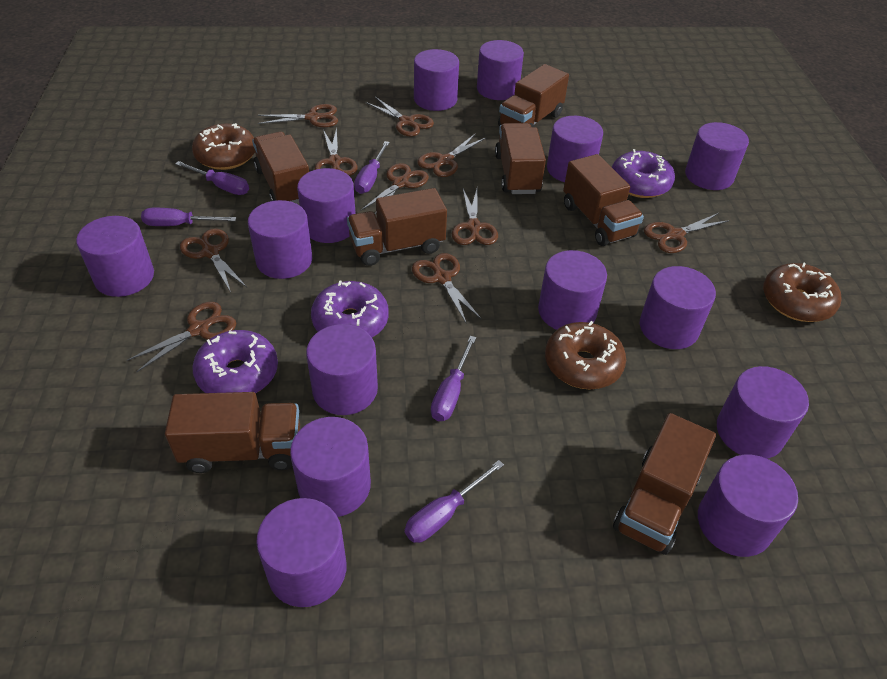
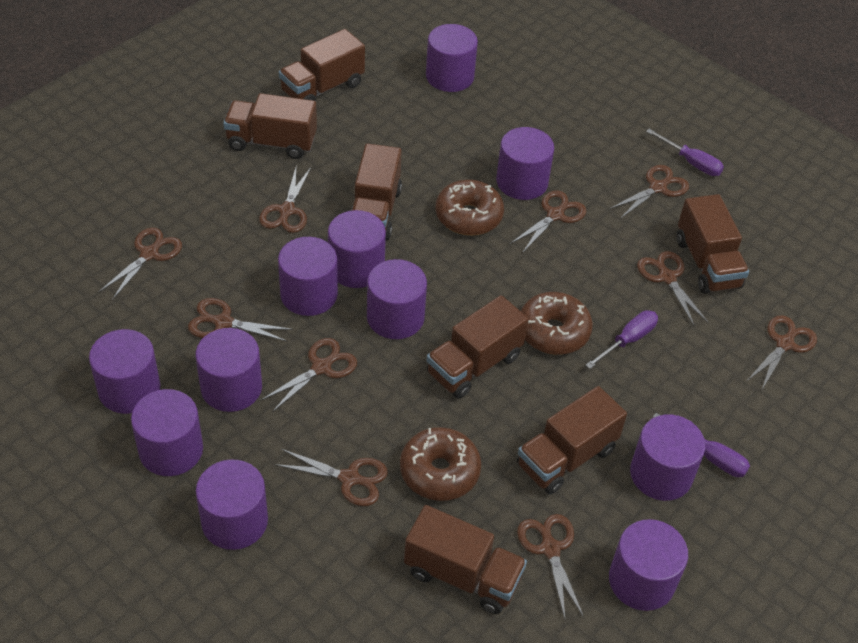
purple cylinder: [76,216,154,297] [248,200,312,279] [256,498,346,607] [290,417,371,517] [297,168,356,243] [306,324,378,415] [414,49,459,111] [477,40,524,100] [538,250,607,330] [547,116,603,182] [640,266,716,349] [685,122,749,190] [698,454,798,557] [717,366,809,459] = 14 -> [89,329,160,414] [131,389,203,476] [196,328,262,412] [196,460,268,550] [278,237,338,316] [328,210,386,288] [367,259,427,339] [426,24,478,92] [496,127,554,200] [609,519,688,611] [630,414,706,501] = 11
purple donut: [192,330,278,393] [311,281,389,337] [612,149,675,198] = 3 -> none = 0
purple screwdriver: [141,208,236,226] [175,161,249,195] [354,141,390,194] [405,460,504,543] [431,336,476,421] = 5 -> [586,310,658,369] [646,129,724,176] [653,413,750,477] = 3

